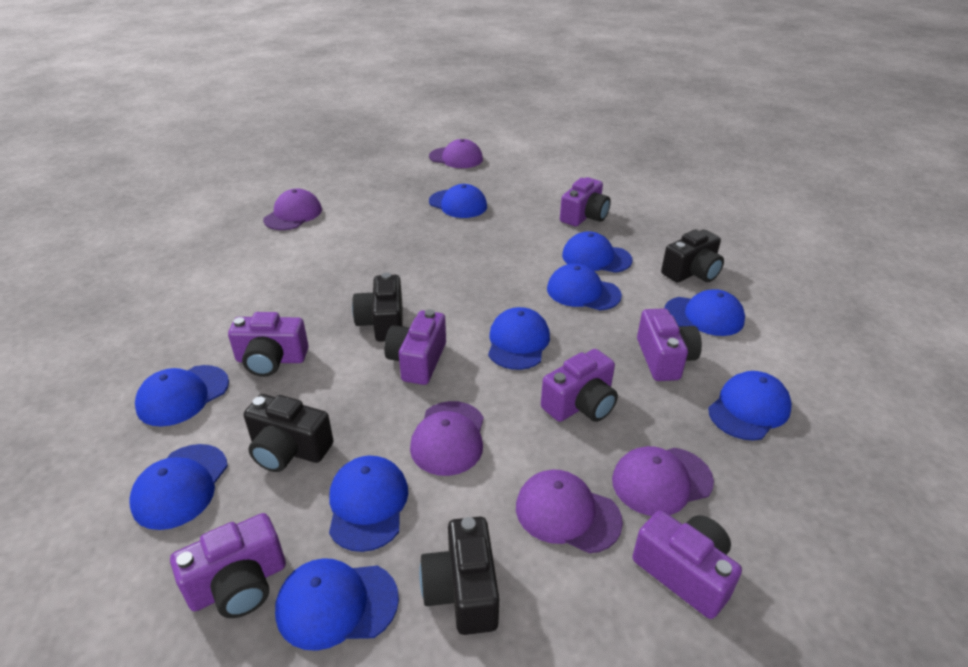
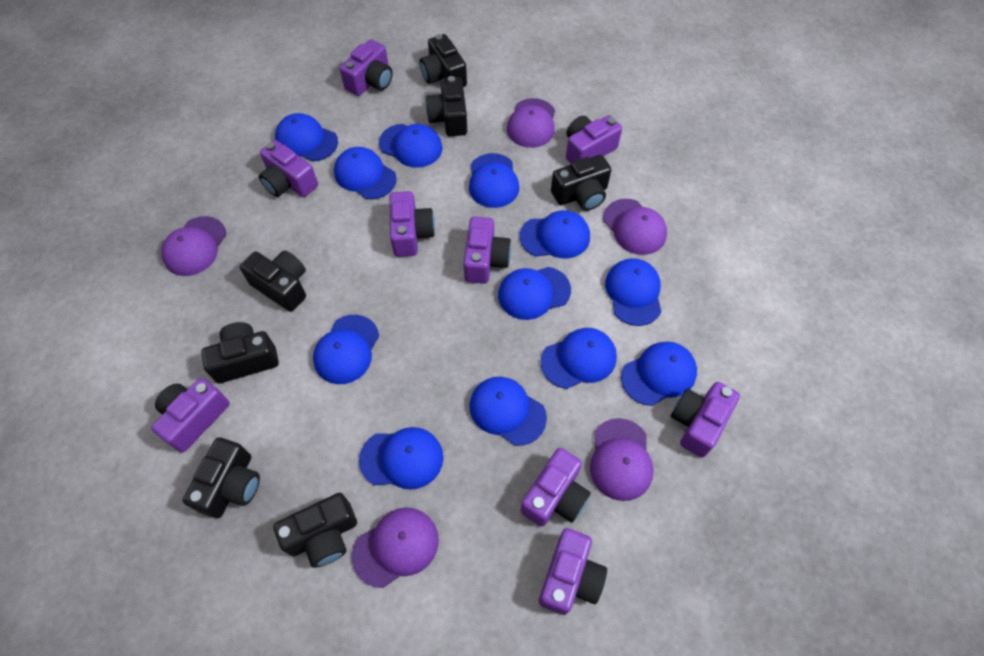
black camera: [244,394,334,472] [352,273,403,342] [419,517,499,635] [661,229,724,282] = 4 -> [183,437,260,518] [201,322,279,384] [240,250,306,312] [273,493,357,568] [419,34,467,87] [426,76,467,136] [551,155,611,211] = 7
blue cap: [129,444,228,530] [135,365,229,427] [275,558,399,651] [329,456,408,552] [429,184,487,218] [488,307,550,370] [547,263,622,310] [562,231,632,273] [665,289,745,336] [708,371,792,441] = 10 -> [275,113,338,162] [313,315,379,384] [334,147,397,199] [359,427,443,490] [379,124,442,168] [469,153,519,208] [470,377,547,446] [498,267,571,320] [520,210,590,258] [541,328,617,389] [605,258,661,326] [621,341,697,406] = 12
purple camera: [170,513,286,618] [228,312,309,377] [384,309,446,385] [541,349,618,422] [560,177,611,226] [632,510,742,619] [637,308,702,381] = 7 -> [151,378,230,453] [259,140,318,197] [340,39,393,96] [389,191,435,257] [463,217,511,284] [521,448,591,527] [539,528,607,615] [566,115,622,163] [671,382,740,457] = 9

